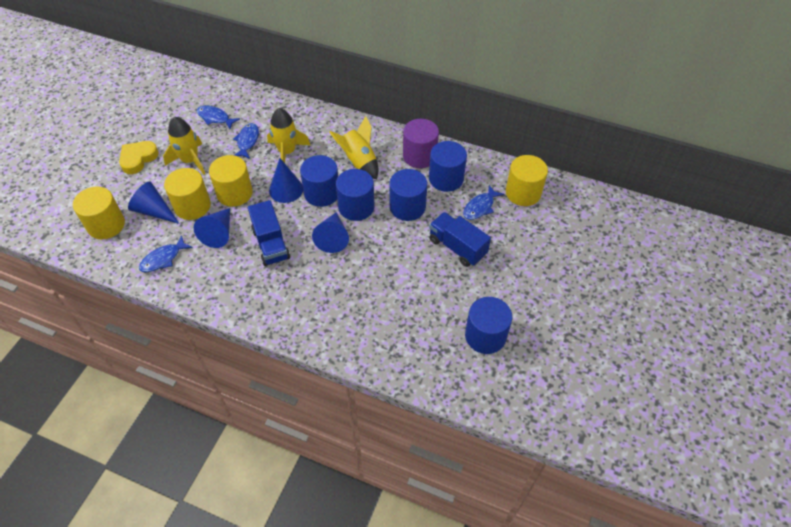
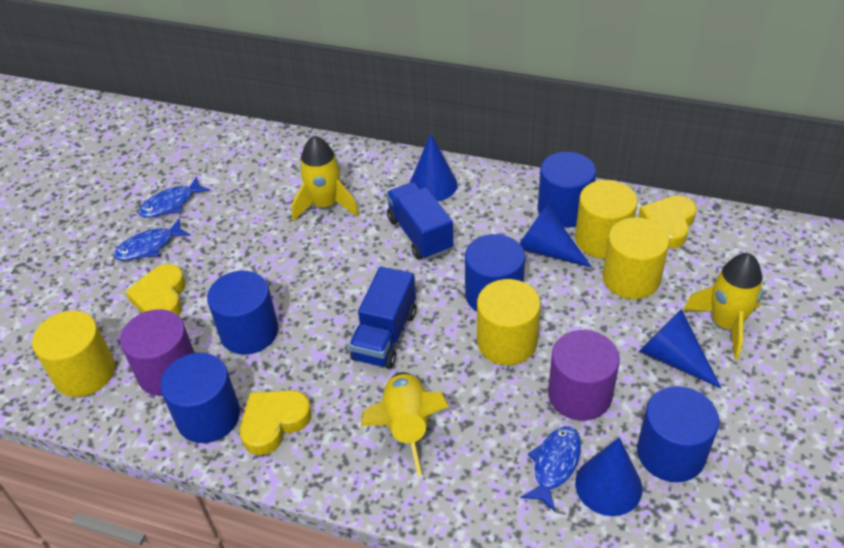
blue fish: [139,235,193,272] [196,105,240,129] [233,123,259,159] [463,185,504,220] = 4 -> [114,219,190,261] [138,177,210,218] [521,426,581,511] = 3
purple cylinder: [403,119,439,168] = 1 -> [120,309,195,396] [548,330,620,421] = 2
yellow heart: [119,141,159,174] = 1 -> [125,264,186,315] [240,390,312,455] [638,196,697,249] = 3

